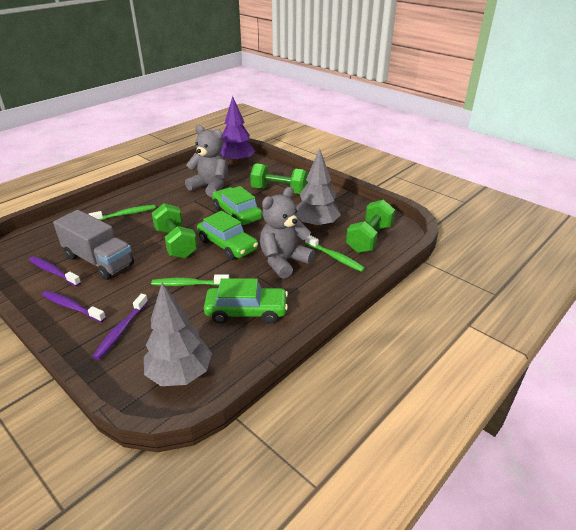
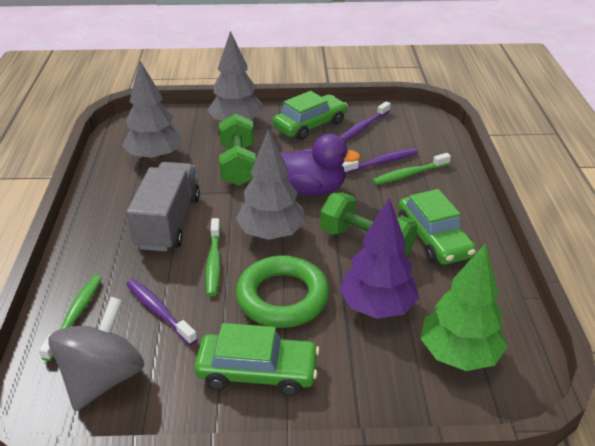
green dumbbell: [152,203,198,258] [250,163,308,194] [346,200,395,253] = 3 -> [219,113,256,186] [320,192,418,256] = 2
green ring: none = 0 -> [236,255,329,328] = 1
green tree: none = 0 -> [420,243,508,371] = 1
grey spinning top: none = 0 -> [48,297,144,411] = 1
grey teddy bear: [185,125,228,197] [260,187,315,279] = 2 -> none = 0
grey tree: [144,283,212,386] [296,149,341,228] = 2 -> [122,61,183,161] [208,31,263,121] [236,130,306,240] = 3
purple duck: none = 0 -> [280,134,360,195] = 1

